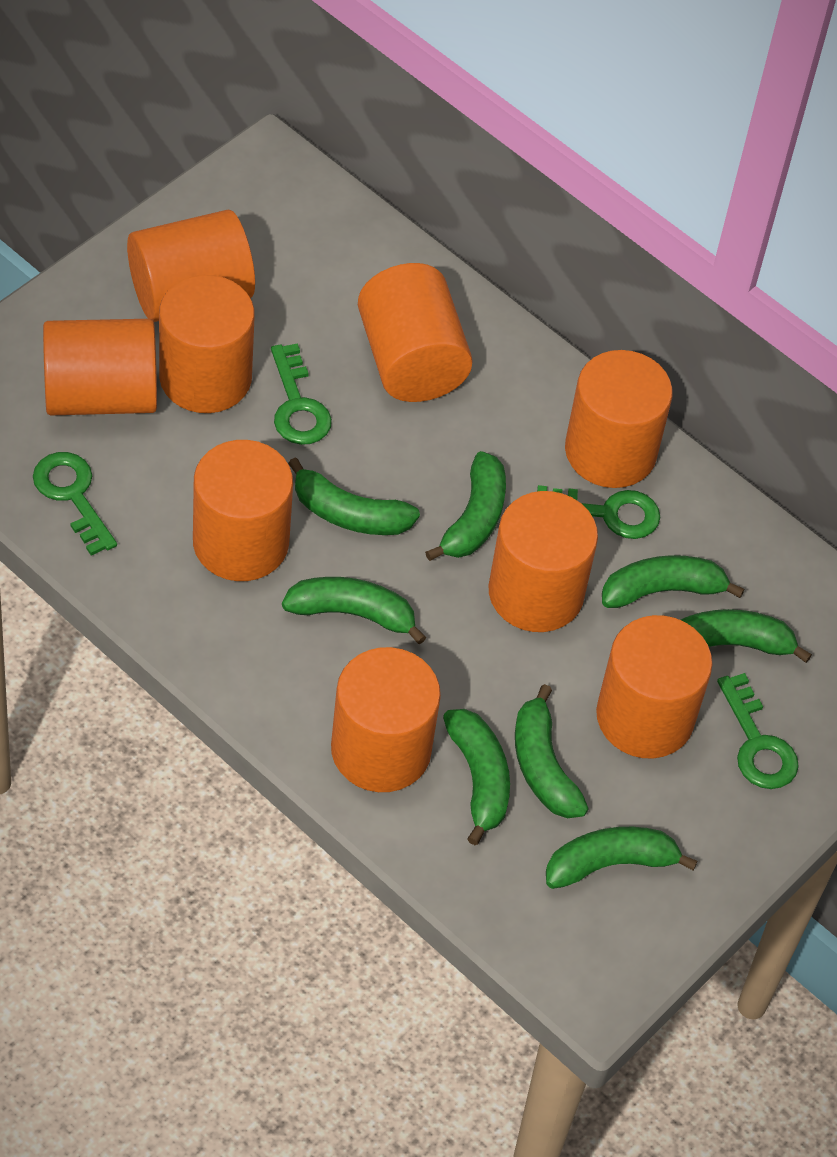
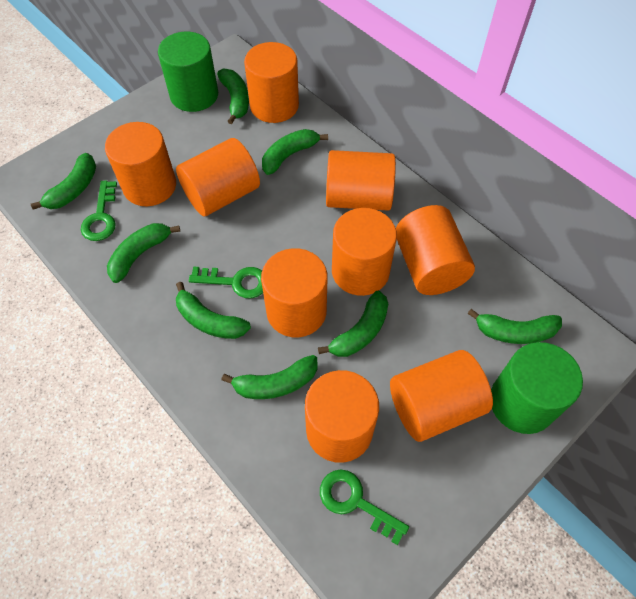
green cylinder: none = 0 -> [158,32,218,112] [491,342,583,434] = 2
green key: [33,452,117,556] [271,343,332,445] [537,485,660,539] [717,673,799,789] = 4 -> [81,181,117,241] [189,266,263,298] [320,470,409,545] = 3

